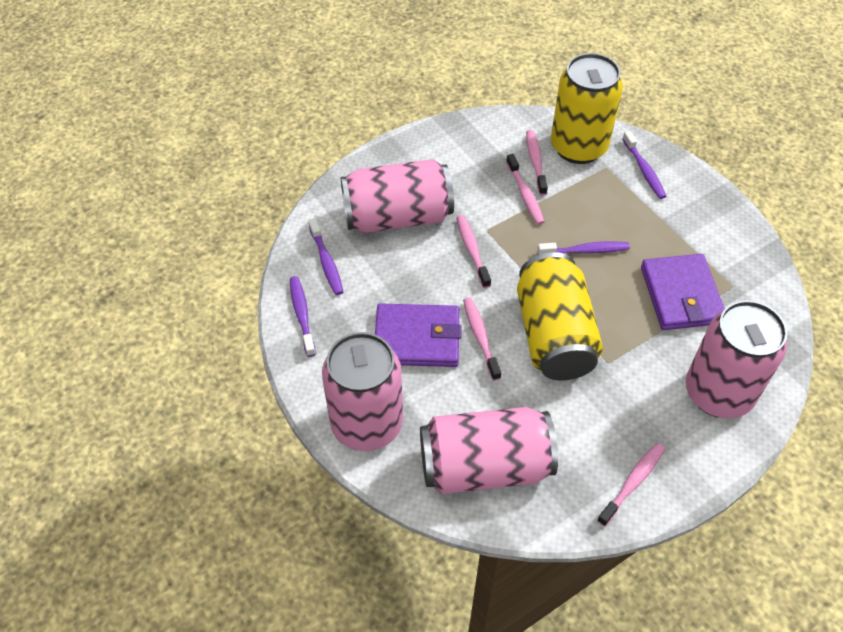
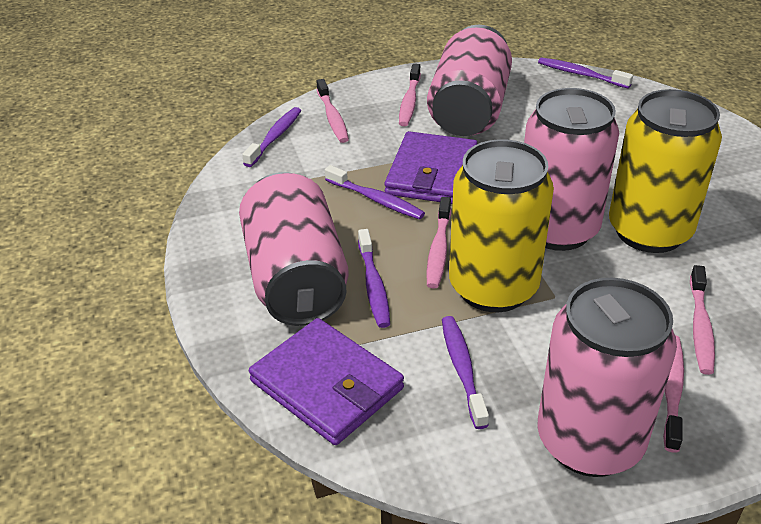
purple toothbrush: [290,276,316,357] [308,218,343,295] [537,241,630,255] [622,131,667,199] = 4 -> [242,107,301,167] [325,165,425,220] [358,229,390,328] [442,316,489,429] [538,57,633,89] = 5

